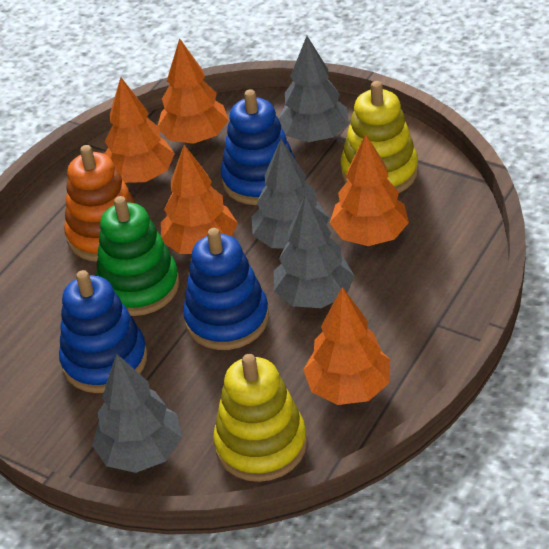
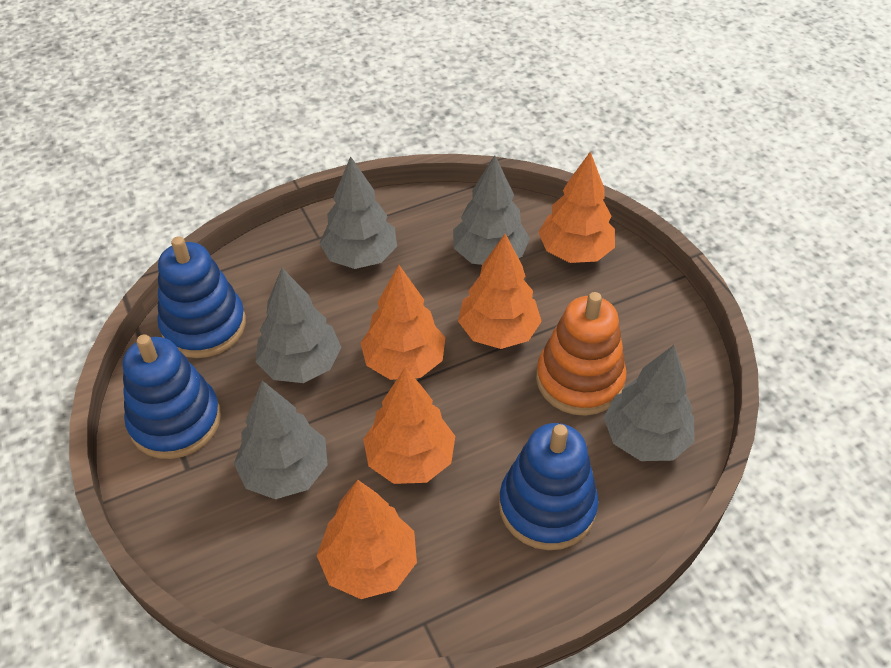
green stacking toy: [96,196,179,316] = 1 -> none = 0
grey tree: [92,353,182,473] [251,139,329,249] [274,194,354,308] [278,36,349,142] = 4 -> [234,380,328,499] [256,268,341,383] [319,156,397,269] [453,155,530,265] [604,345,694,461] = 5
yellow stacking toy: [213,354,307,482] [341,81,418,193] = 2 -> none = 0

